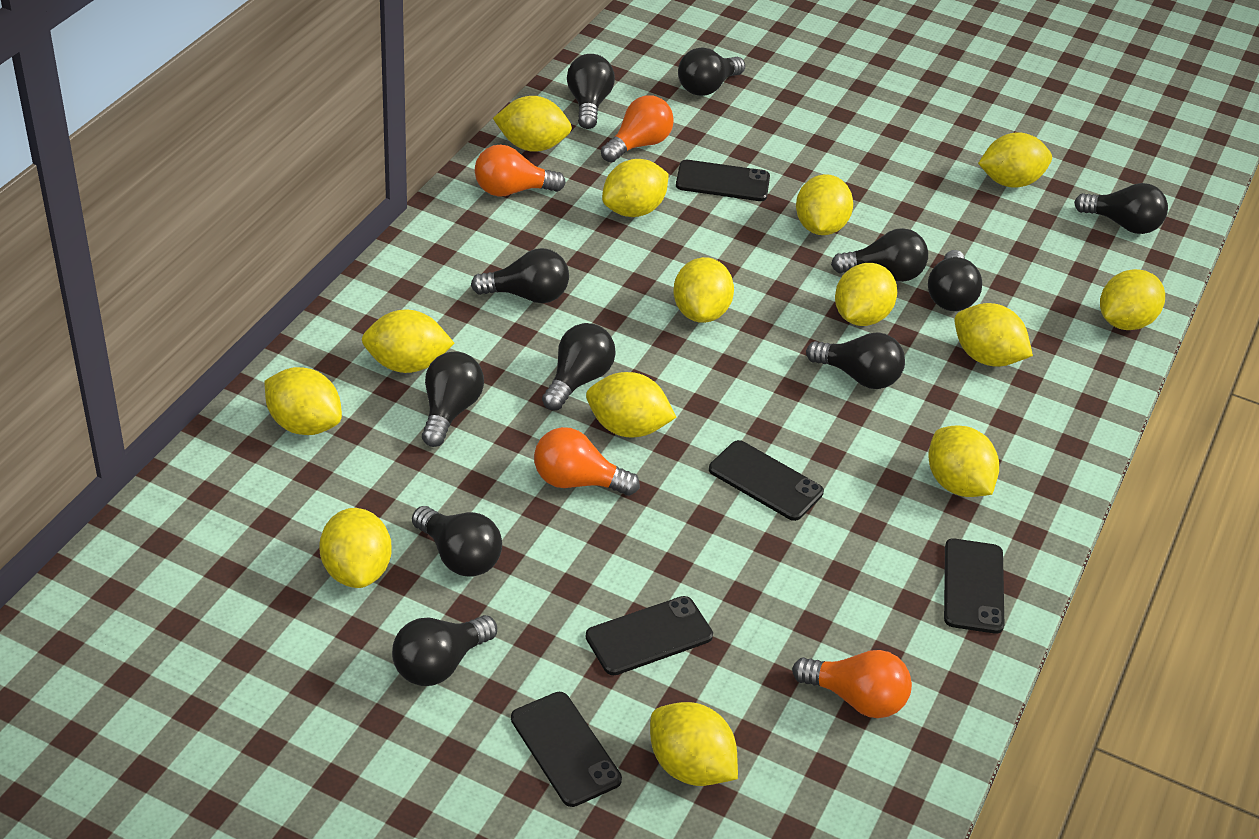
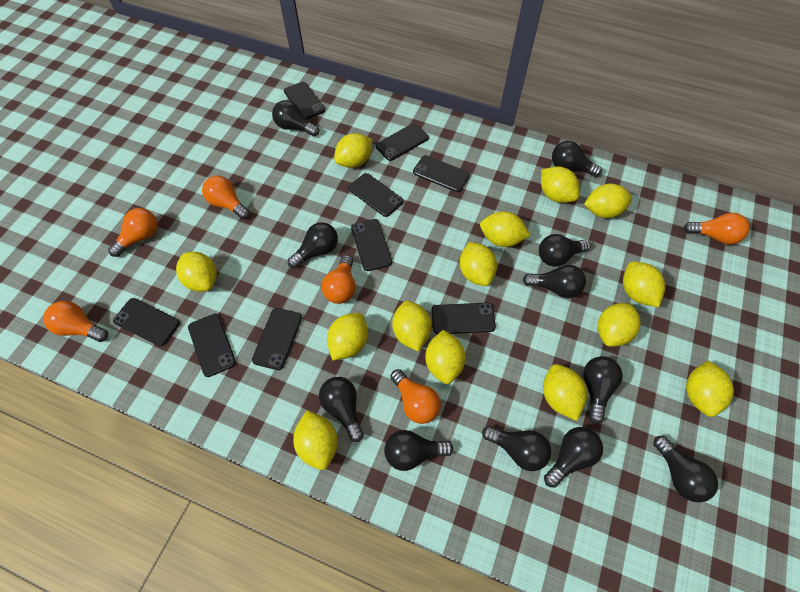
black phone: [511,692,622,807] [585,596,713,675] [676,160,770,201] [709,440,824,521] [944,538,1004,634] = 5 -> [113,298,180,346] [188,314,236,377] [252,308,302,370] [284,82,325,120] [348,173,403,217] [351,219,392,271] [376,123,429,161] [413,155,470,192] [432,303,496,334] = 9
orange light bulb: [475,145,566,197] [534,427,640,496] [601,96,674,162] [792,650,912,718] = 4 -> [43,301,108,342] [108,208,158,257] [202,176,250,219] [322,255,356,304] [390,369,441,424] [683,213,750,245] = 6

